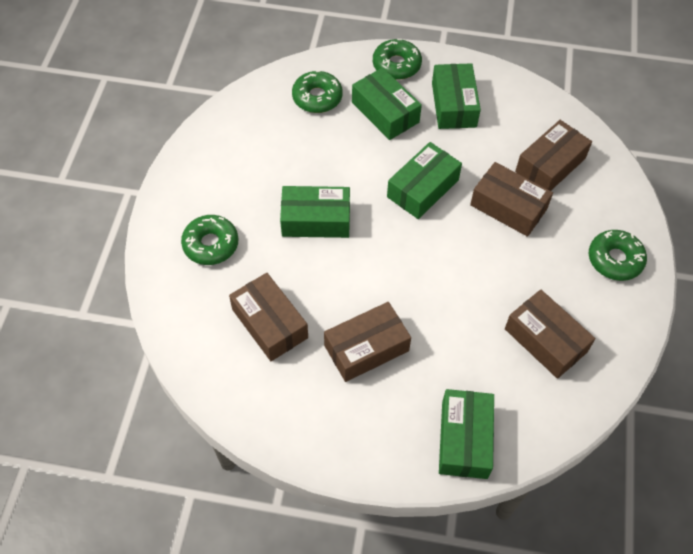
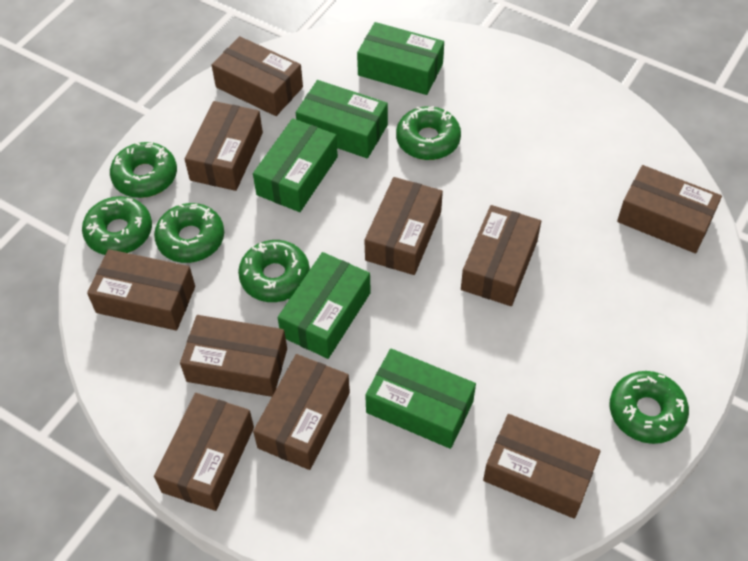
brown box: [229,273,308,361] [324,302,411,382] [470,162,553,237] [505,289,596,379] [515,120,592,191] = 5 -> [87,249,195,331] [154,393,254,511] [180,315,287,397] [185,101,263,191] [212,36,303,116] [253,354,350,470] [364,177,443,275] [461,205,541,306] [483,414,600,519] [617,165,722,253] = 10
green donut: [181,215,238,265] [292,70,343,113] [373,39,422,80] [589,230,647,281] = 4 -> [82,196,152,255] [110,142,177,198] [154,203,224,263] [238,240,310,302] [396,106,461,160] [610,371,689,444] = 6

